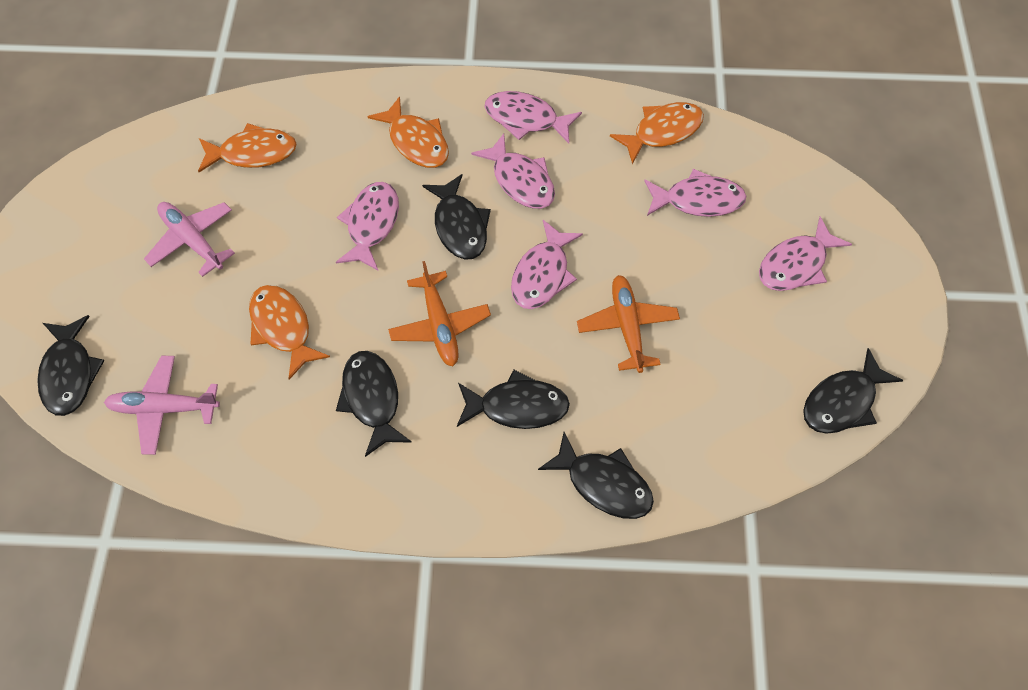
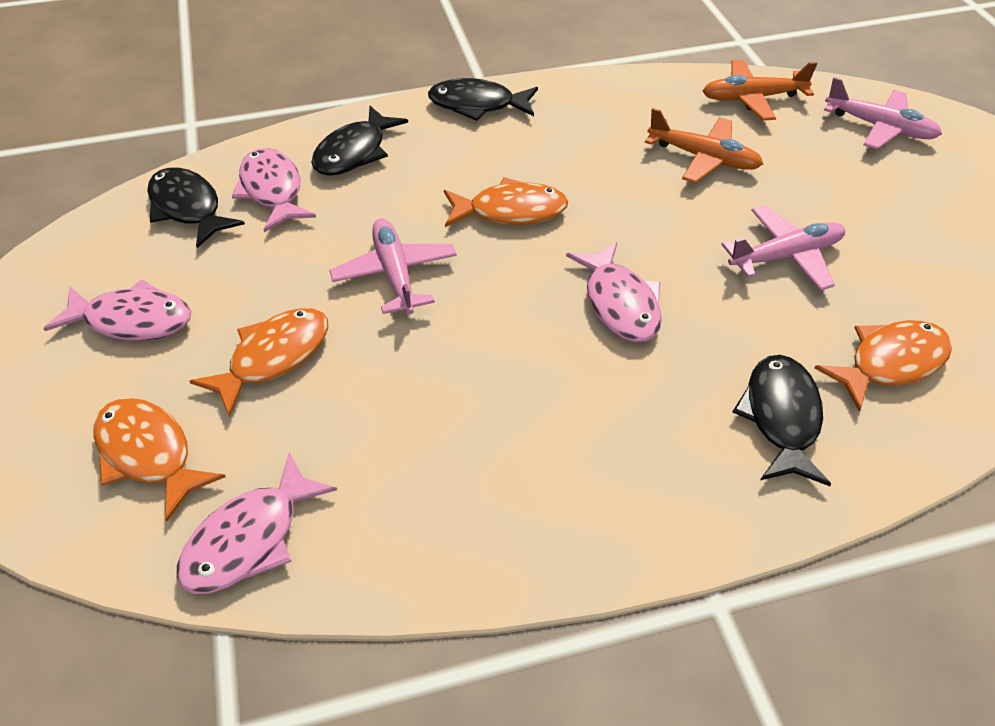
black fish: [37,315,104,416] [336,351,412,457] [422,174,491,260] [457,370,570,429] [538,432,654,519] [803,348,903,434] = 6 -> [147,168,245,248] [311,106,408,176] [428,78,538,121] [733,355,831,486] = 4
pink fish: [336,182,399,270] [471,134,555,209] [485,91,582,143] [511,220,583,309] [644,169,746,217] [759,217,852,291] = 6 -> [43,279,191,341] [176,452,337,594] [232,148,316,232] [566,242,662,342] = 4
pink plane: [104,356,220,455] [144,202,235,277] = 2 -> [329,218,457,314] [721,205,845,291] [824,77,942,149] = 3

